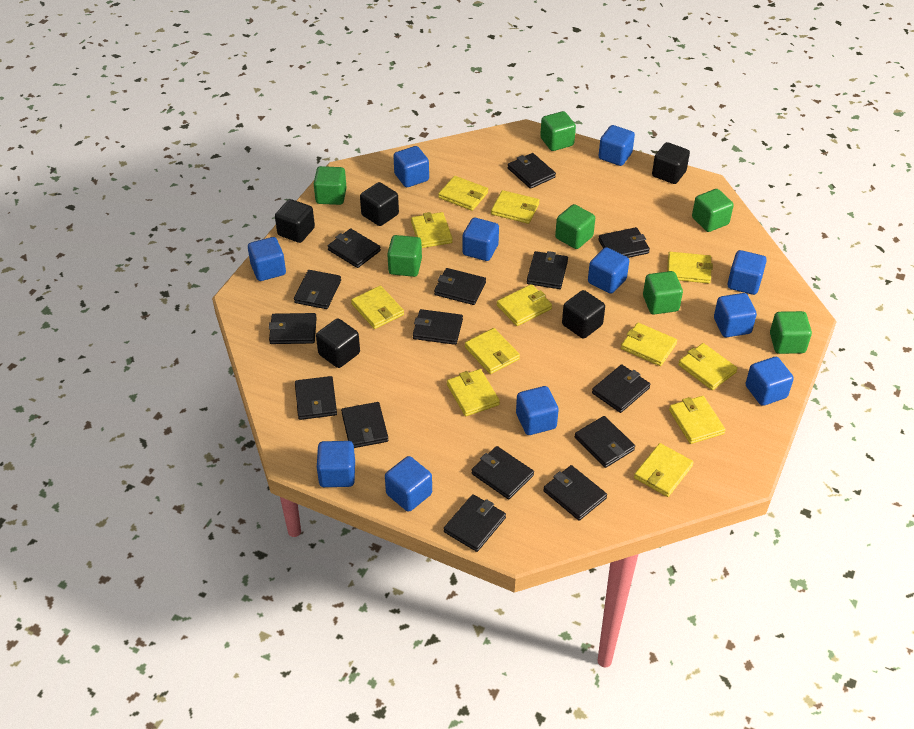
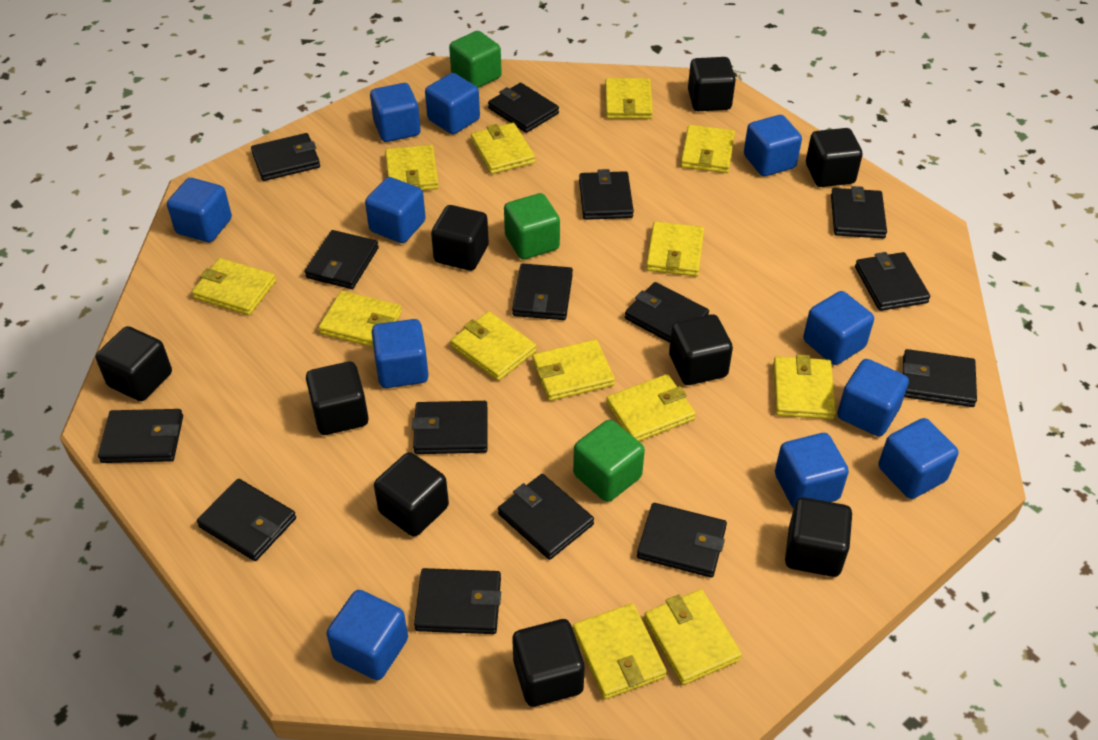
black cube: [275,199,315,243] [316,318,360,368] [360,182,399,226] [562,290,605,339] [652,142,690,184] = 5 -> [95,326,172,401] [306,361,369,435] [374,452,449,537] [431,205,489,271] [512,619,585,707] [669,314,733,385] [688,57,736,111] [785,497,852,577] [806,128,862,187] = 9
green cube: [314,166,347,205] [387,235,422,277] [540,111,576,151] [555,204,595,249] [643,271,683,314] [692,189,734,232] [770,311,812,354] = 7 -> [449,31,502,88] [504,193,560,259] [573,420,645,502] = 3
yellow wallet: [351,285,404,329] [411,212,453,248] [438,176,488,211] [447,369,500,416] [465,328,520,374] [491,190,539,224] [497,284,552,326] [621,323,677,366] [634,443,694,497] [667,252,713,283] [669,396,726,444] [678,343,737,390] = 12 -> [192,258,276,315] [318,291,402,347] [385,145,439,191] [450,311,536,381] [471,123,535,174] [532,339,615,401] [573,603,667,699] [605,78,653,119] [606,374,696,441] [644,589,742,685] [646,222,704,276] [681,125,735,173] [773,354,836,419] = 13

